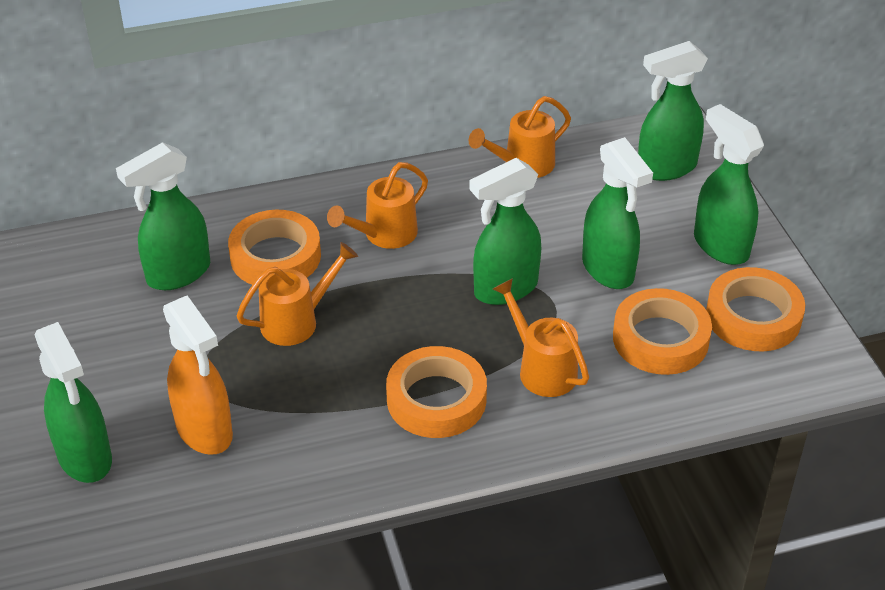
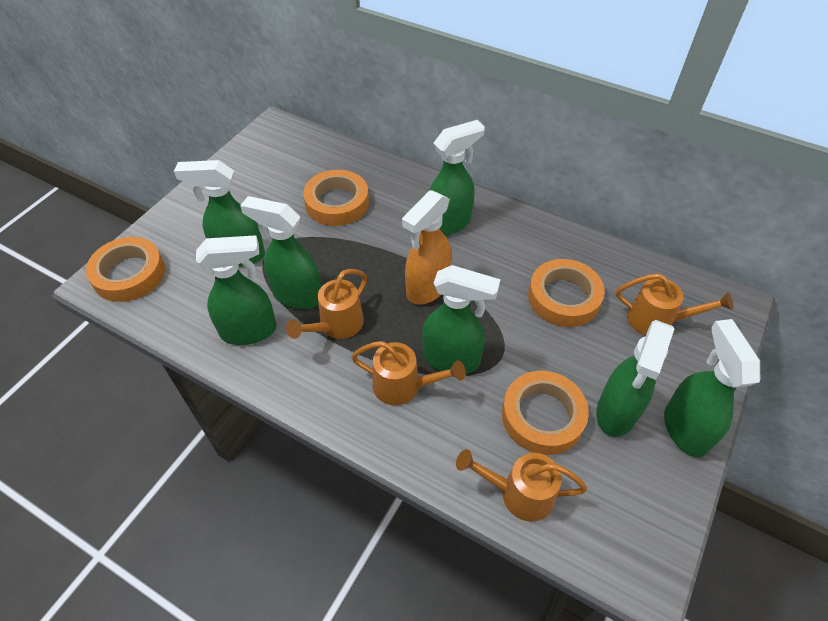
green spray bottle: [35,322,112,483] [116,142,210,290] [469,158,541,305] [582,137,653,289] [638,41,708,181] [694,104,764,265] = 6 -> [174,160,265,267] [196,235,277,345] [240,196,321,309] [422,265,500,374] [429,120,485,236] [596,320,675,437] [664,319,760,457] = 7

